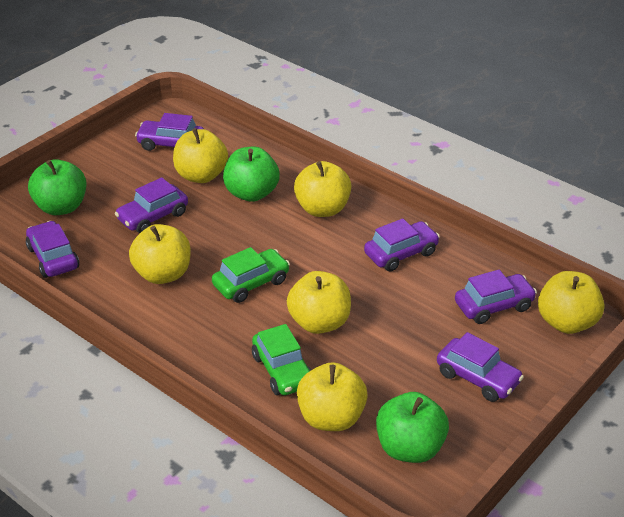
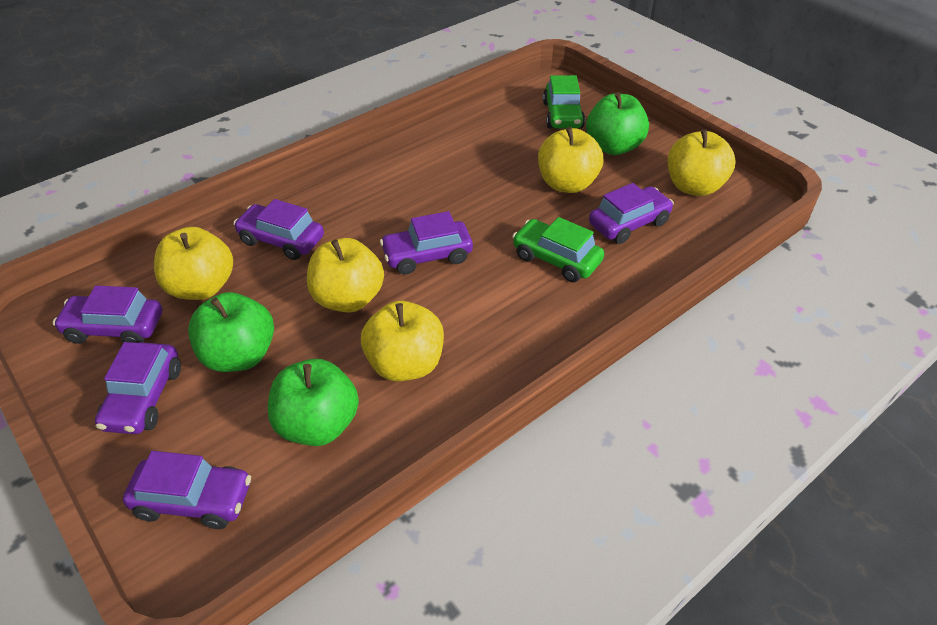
yellow apple: [129,224,191,284] [173,128,228,183] [287,271,351,334] [294,161,351,217] [297,362,368,431] [538,271,604,334] = 6 -> [154,227,233,300] [307,238,384,313] [361,301,444,381] [538,127,603,193] [668,129,735,196] = 5

